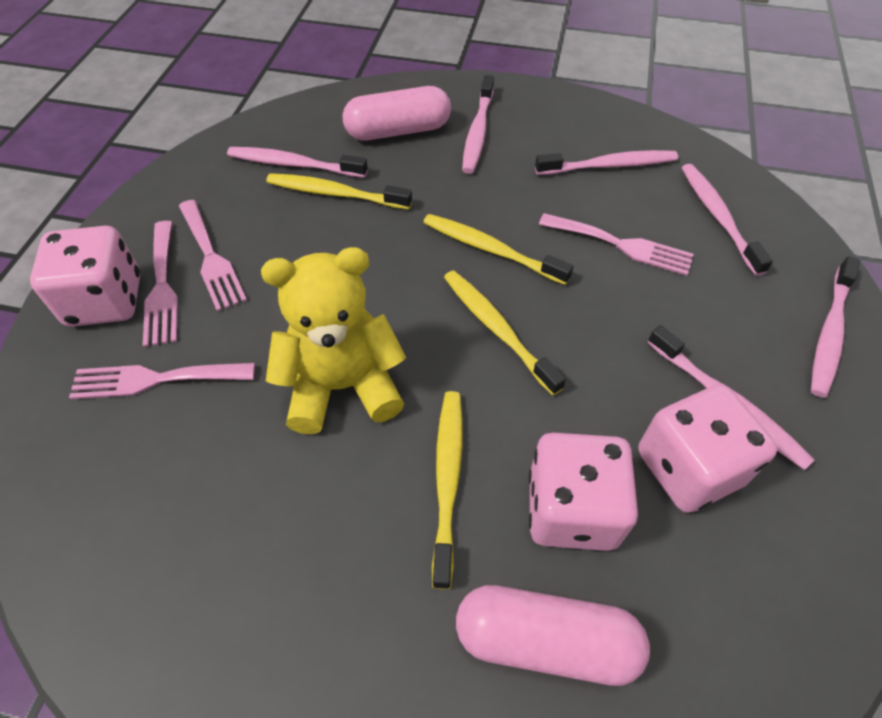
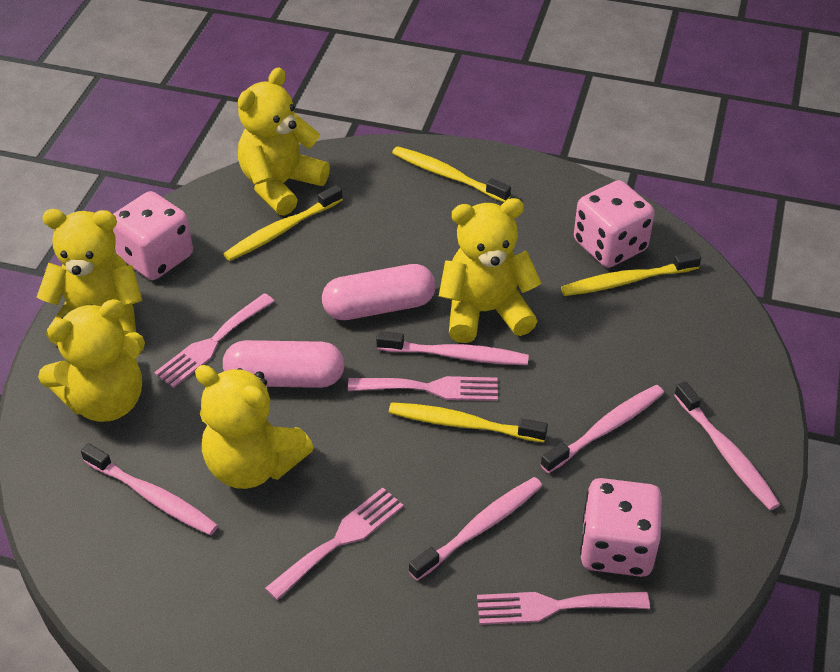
pink toothbrush: [227,147,368,178] [462,75,494,174] [535,150,678,175] [648,325,814,470] [681,164,773,276] [811,256,860,398] = 6 -> [81,443,218,535] [376,331,529,365] [409,477,542,581] [540,385,664,473] [674,381,780,510] = 5
yellow teddy bear: [261,247,406,434] = 1 -> [37,209,142,346] [38,299,145,422] [195,365,314,489] [238,67,330,216] [439,198,542,343] = 5

